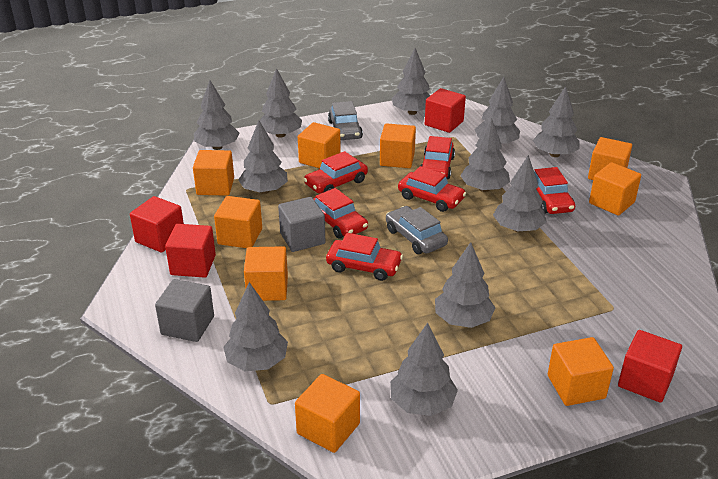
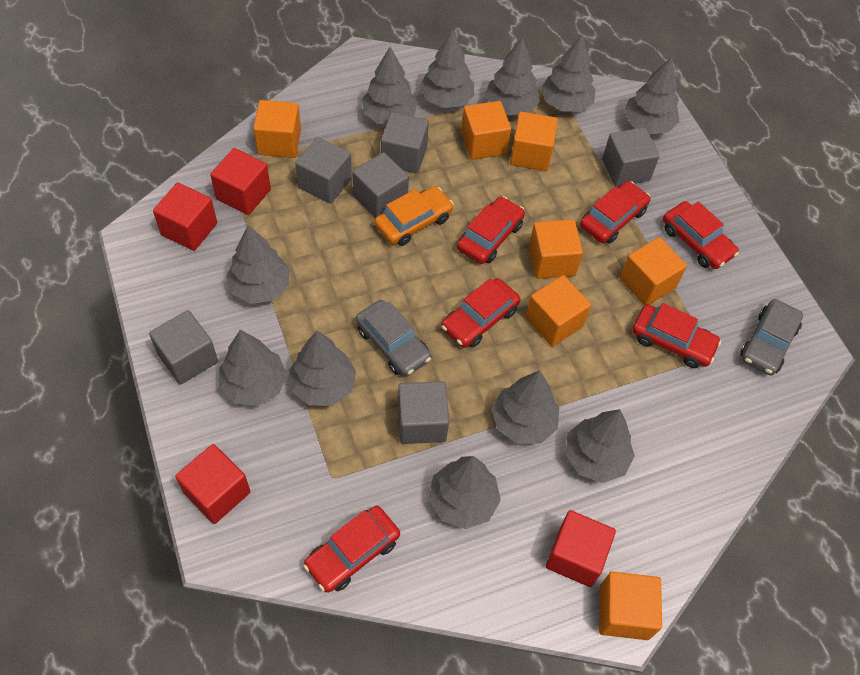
grey cube: [155,279,214,342] [278,197,325,252] = 2 -> [149,310,218,385] [295,137,352,204] [352,152,409,218] [381,112,429,174] [398,381,449,444] [602,127,660,187] = 6
orange car: none = 0 -> [374,186,454,246] = 1
orange cube: [193,150,234,196] [214,196,262,248] [244,246,288,301] [295,374,360,453] [298,122,341,168] [380,123,416,168] [548,337,614,406] [588,137,632,180] [589,162,641,216] = 9 -> [253,100,301,158] [461,101,511,160] [510,112,558,171] [525,275,591,347] [529,219,583,279] [599,572,662,640] [620,237,687,305] = 7

